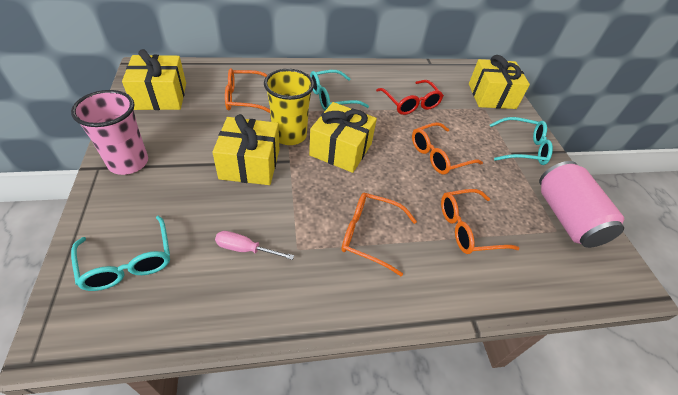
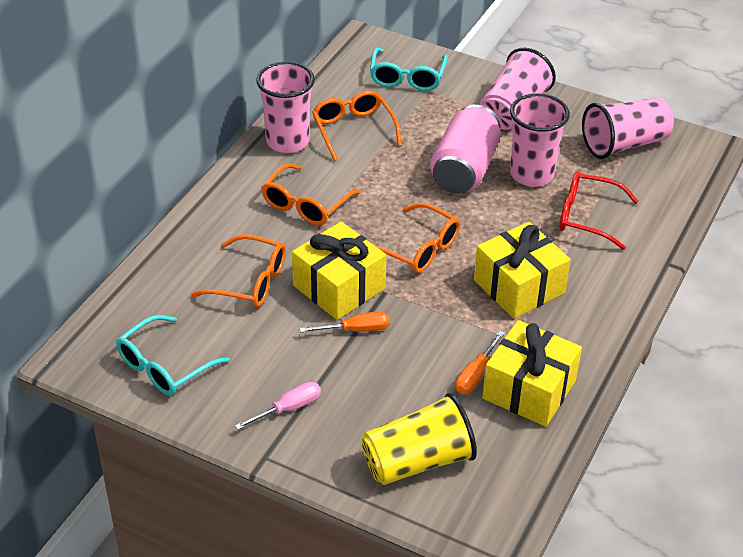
orange screwdriver: none = 0 -> [300,311,390,333] [456,331,505,394] = 2
pink cup: [71,90,148,175] = 1 -> [256,61,315,153] [480,47,556,130] [510,93,570,187] [582,97,674,159] = 4
turquoise glasses: [71,215,170,291] [310,70,369,110] [490,117,553,165] = 3 -> [116,315,230,396] [370,48,448,91] = 2
yellow gift: [122,49,186,110] [212,114,279,185] [309,102,377,173] [469,55,530,109] = 4 -> [292,221,386,320] [474,222,571,319] [482,320,582,427] = 3

